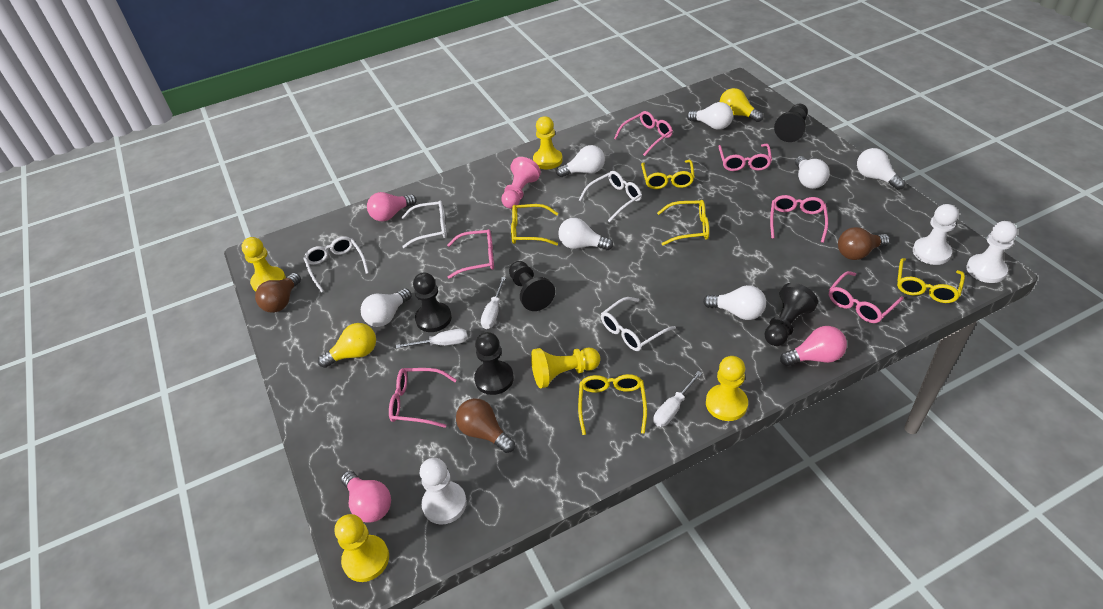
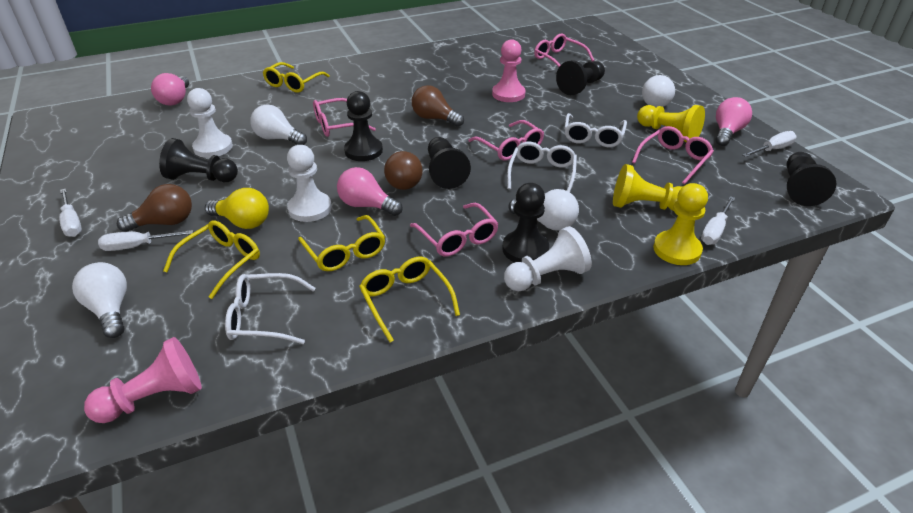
black pawn: [413,272,452,332] [474,332,514,395] [509,261,555,311] [764,283,818,346] [774,104,808,142] = 5 -> [159,138,238,182] [344,91,383,161] [428,137,471,189] [503,183,549,262] [556,60,605,95] [786,152,836,206] = 6
pink glasses: [389,368,457,428] [447,229,494,279] [614,111,673,156] [718,144,772,171] [770,195,828,243] [829,271,904,323] = 6 -> [313,98,376,137] [410,203,499,256] [468,120,544,161] [534,33,594,67] [632,126,714,184] = 5
pink pawn: [501,157,541,209] = 1 -> [84,337,202,423] [492,39,526,102] = 2
white glasses: [303,236,369,292] [401,200,447,248] [579,171,642,222] [601,297,676,351] = 4 -> [225,273,316,344] [507,142,577,192] [564,113,627,147] = 3
white light bulb: [361,288,412,327] [556,145,605,177] [558,218,613,250] [687,102,733,130] [703,285,766,320] [795,156,830,189] [857,148,905,190] = 7 -> [72,262,127,338] [250,104,307,145] [508,189,579,230] [642,75,675,108] = 4
white screwdriver: [396,329,468,349] [481,277,506,329] [654,371,702,427] = 3 -> [59,188,82,237] [98,230,193,251] [701,196,735,245] [742,131,797,157] = 4
yellow glasses: [511,204,558,246] [578,374,647,435] [641,160,695,189] [657,200,709,245] [897,258,965,303] = 5 -> [163,220,260,299] [263,62,330,93] [298,215,385,271] [359,257,460,342] = 4
yellow light bulb: [318,323,376,368] [720,88,763,122] = 2 -> [205,188,269,229] = 1
yellow pawn: [241,237,286,292] [335,514,389,582] [531,348,600,388] [533,116,563,169] [706,356,748,421] = 5 -> [613,164,682,211] [637,105,705,142] [653,183,708,265] = 3

